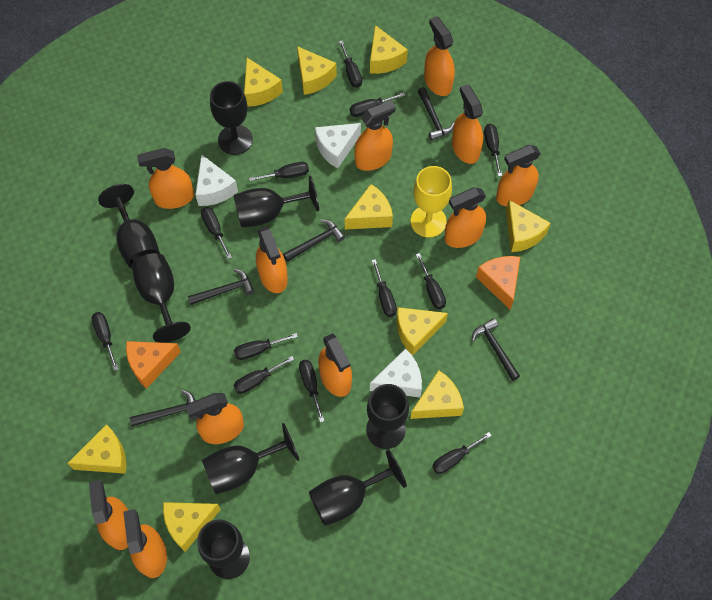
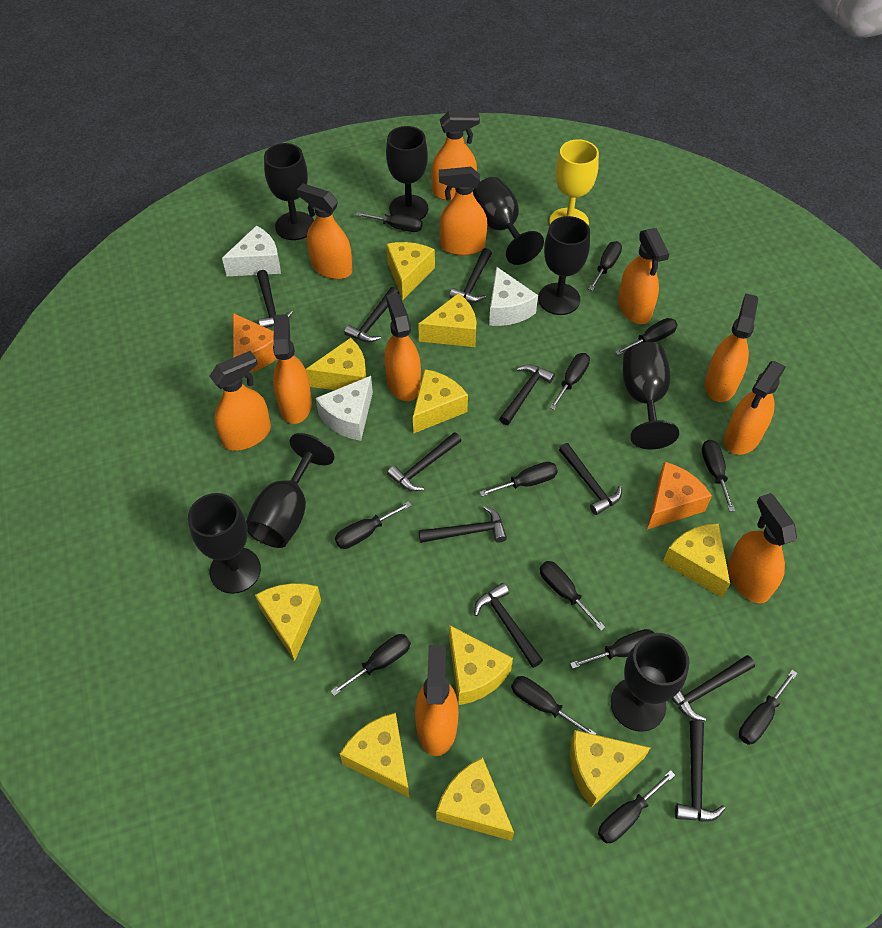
black hammer: [130,390,198,426] [188,269,254,305] [283,220,345,262] [418,87,454,140] [472,318,520,381] = 5 -> [257,270,293,328] [344,287,399,342] [387,432,462,491] [419,506,507,543] [449,248,492,303] [474,583,543,668] [499,364,555,425] [559,443,622,515] [672,655,755,721] [675,720,725,822] = 10
black screwdriver: [92,312,118,371] [201,207,232,259] [234,333,298,360] [234,356,294,394] [249,162,309,181] [299,360,324,422] [339,41,362,88] [350,92,405,117] [372,259,397,317] [416,253,446,309] [432,432,492,474] [484,124,502,176] = 12 -> [331,634,411,696] [335,501,412,549] [356,212,422,232] [479,462,558,497] [511,676,596,735] [540,561,605,630] [549,353,590,410] [570,629,654,669] [589,241,622,291] [598,770,675,844] [615,318,678,355] [702,440,735,512] [739,670,798,745] = 13
yellow cheese: [67,424,126,474] [163,502,221,552] [244,58,283,107] [297,46,337,95] [345,184,393,229] [370,25,408,74] [397,307,448,355] [410,370,464,419] [506,200,551,252] = 9 -> [255,583,321,661] [306,338,366,390] [340,713,409,797] [386,242,435,300] [413,369,468,434] [418,293,476,347] [436,757,514,841] [449,625,513,705] [570,730,650,808] [662,523,730,598] = 10

